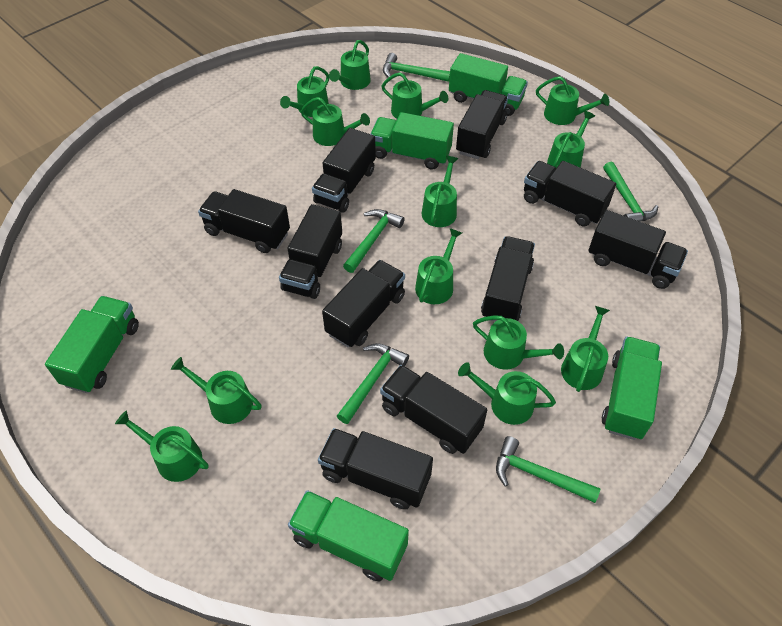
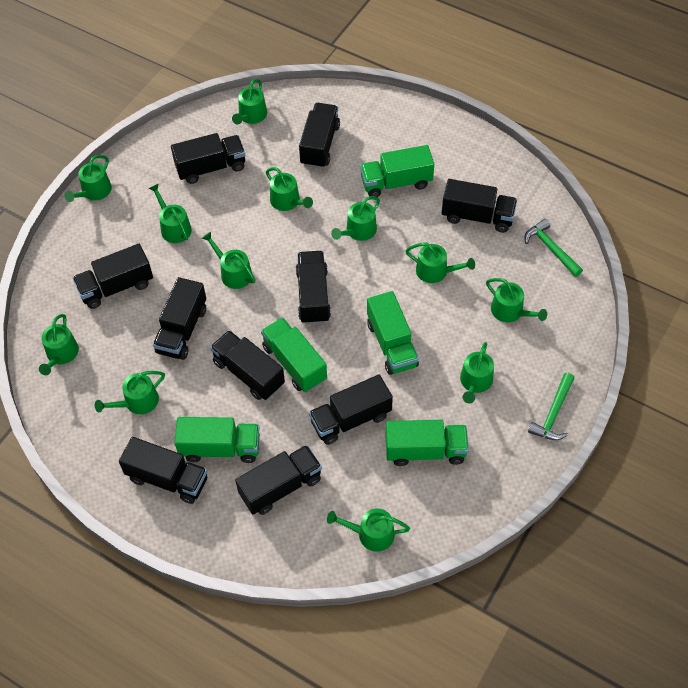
green hammer: [337,343,409,424] [343,209,404,273] [383,53,450,82] [496,436,601,503] [603,162,658,222] = 5 -> [525,219,583,277] [528,373,574,440] = 2
green watering can: [115,411,208,482] [171,357,262,424] [280,66,329,117] [301,97,370,146] [329,40,371,90] [382,72,448,119] [415,228,462,304] [422,156,458,227] [458,362,556,425] [473,315,564,370] [536,76,609,125] [547,111,595,168] [561,306,610,392] = 13 -> [39,314,79,375] [65,155,112,202] [95,371,165,414] [148,183,192,243] [202,232,255,289] [232,79,267,125] [266,167,313,211] [327,508,410,552] [331,196,380,241] [405,243,475,283] [460,342,494,403] [486,278,547,322] = 12

